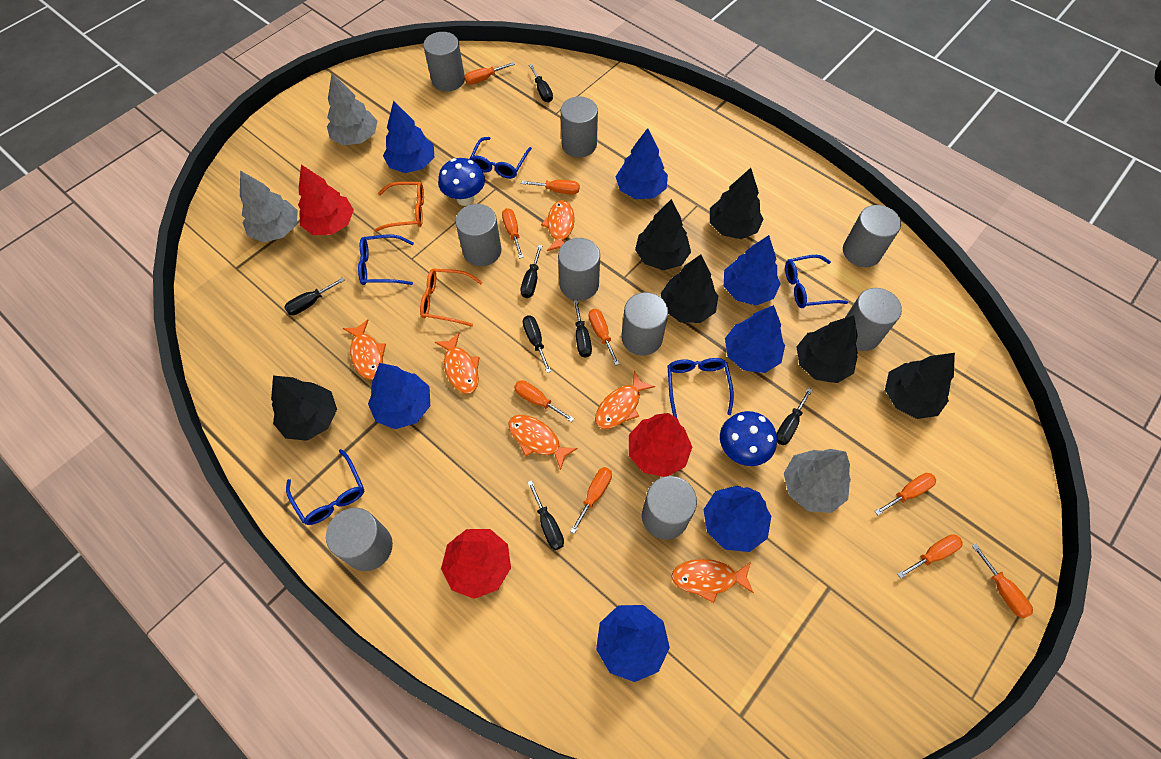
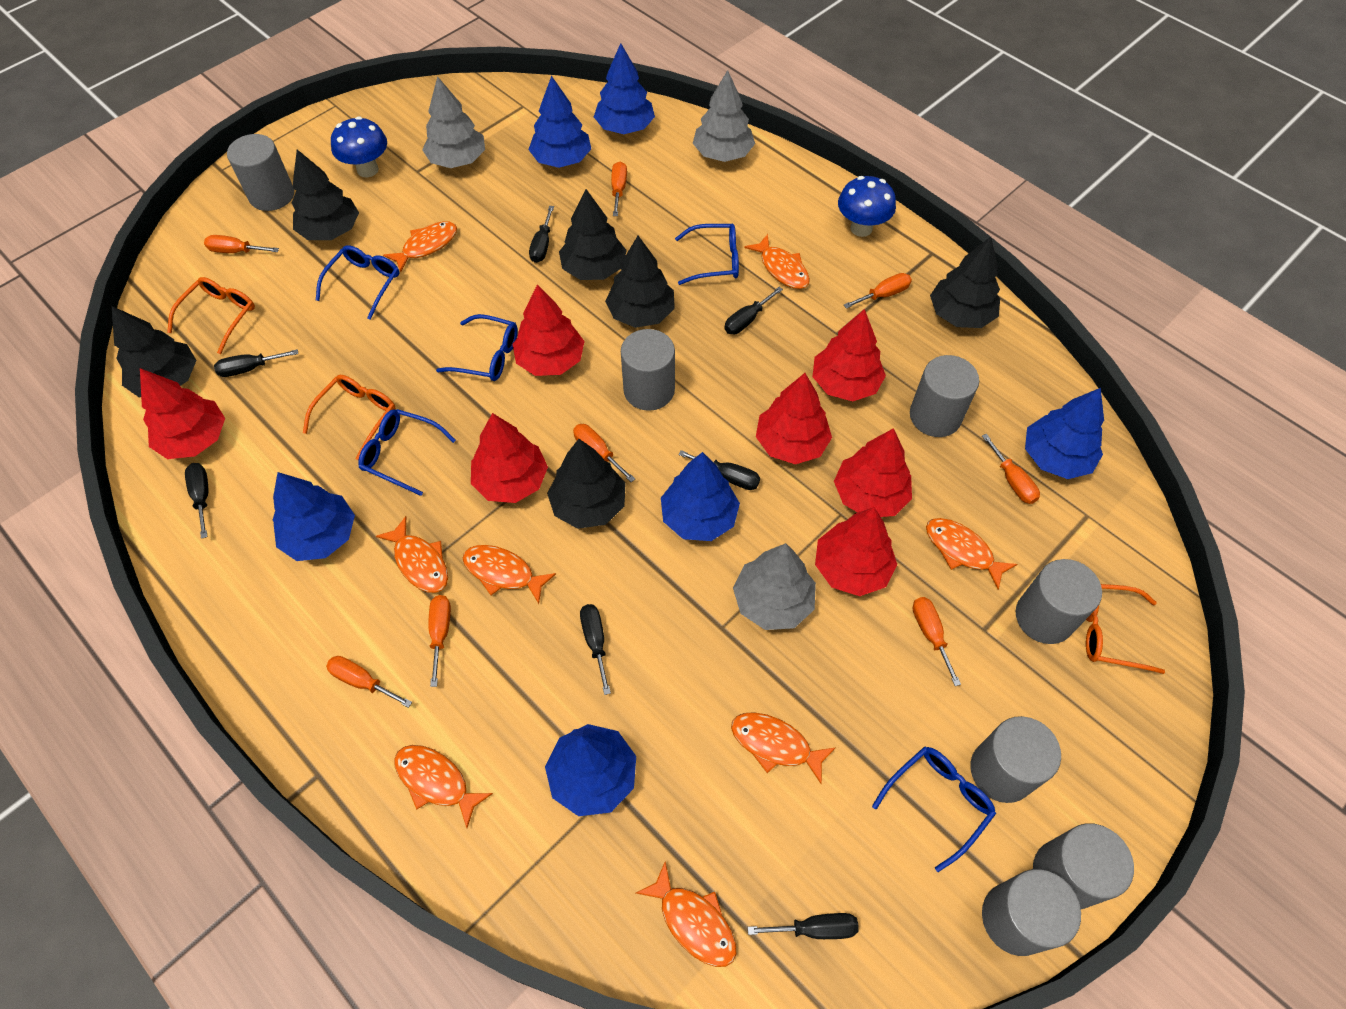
blue tree: [368,363,430,429] [383,101,434,173] [596,605,670,682] [616,128,668,199] [703,485,771,552] [724,235,781,305] [725,305,785,373] = 7 -> [273,472,355,561] [528,76,591,168] [545,724,636,816] [594,43,655,134] [661,452,740,541] [1025,388,1104,479] = 6
grey cylinder: [326,508,393,571] [423,32,465,91] [455,204,502,266] [558,238,600,301] [560,96,598,157] [621,292,668,356] [642,476,697,539] [843,205,901,267] [845,288,902,351] = 9 -> [227,134,294,211] [621,329,675,411] [910,355,979,437] [971,716,1061,803] [982,869,1081,956] [1016,559,1102,644] [1033,823,1134,909] = 7
orange fish: [343,319,386,380] [435,333,479,394] [508,415,578,470] [541,200,575,251] [595,371,655,429] [671,559,754,603] = 6 -> [376,516,448,593] [383,221,457,272] [394,745,493,828] [463,545,556,604] [636,861,736,967] [731,712,836,784] [744,234,810,289] [926,518,1017,590] = 8
orange glasses: [374,182,424,232] [420,269,483,327] = 2 -> [167,277,255,354] [303,375,396,460] [1086,584,1165,674] = 3
orange screwdriver: [464,62,515,85] [502,208,524,258] [514,380,574,422] [521,180,580,195] [570,467,612,534] [589,309,620,366] [875,473,936,515] [897,534,963,579] [972,544,1033,618] = 9 -> [204,235,279,253] [326,656,412,708] [428,595,451,687] [573,424,635,482] [611,162,627,216] [844,273,912,309] [912,597,961,686] [982,434,1040,504] = 8
red tree: [298,165,354,235] [441,529,511,599] [629,413,692,477] = 3 -> [140,368,225,459] [471,413,548,503] [512,285,585,376] [756,373,832,464] [813,309,886,401] [815,507,897,596] [834,428,912,517] = 7

